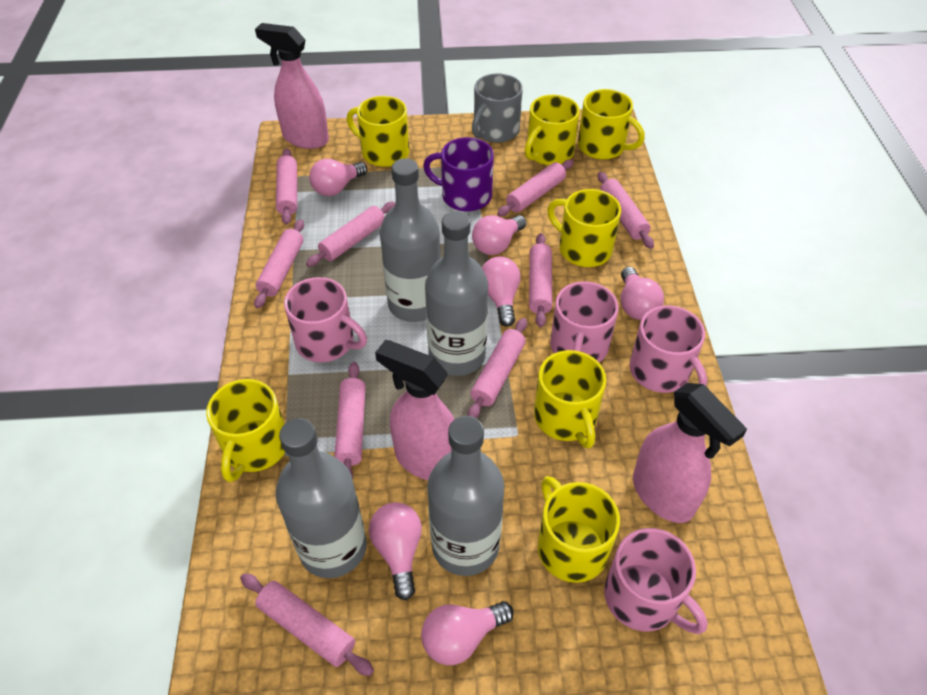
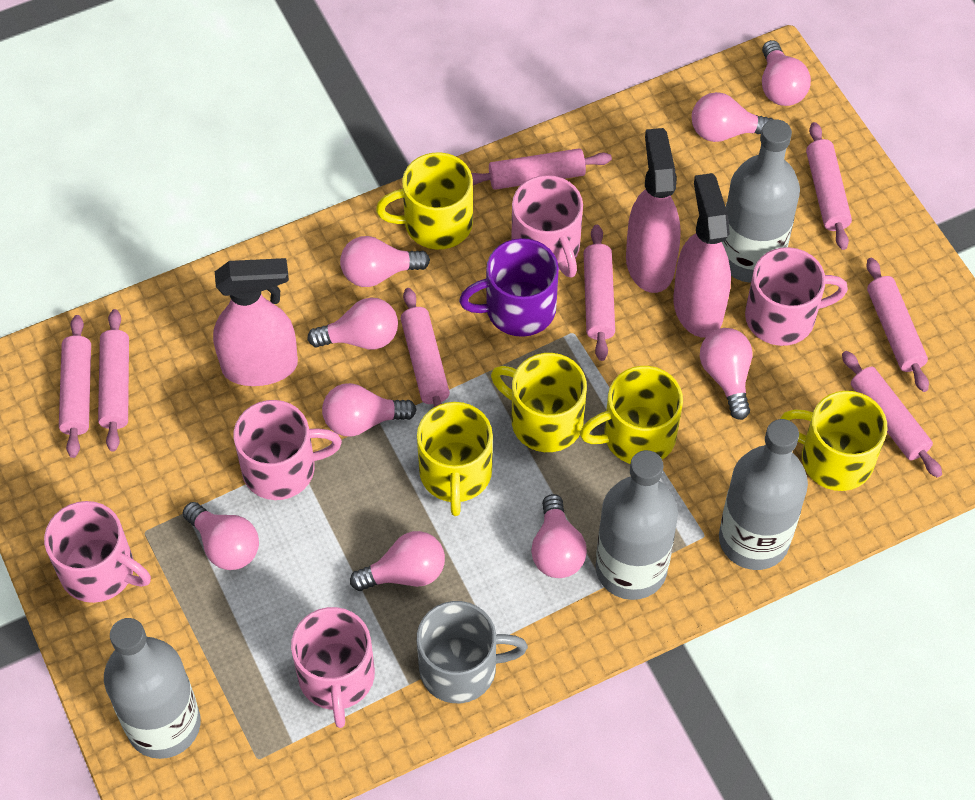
pink light bulb: [309,159,367,196] [369,502,422,600] [421,601,514,665] [472,215,526,255] [482,256,521,327] [621,267,664,320] = 6 -> [182,502,259,570] [307,298,398,350] [322,383,417,437] [340,236,430,287] [350,531,445,591] [531,494,587,578] [692,92,774,142] [700,328,752,420] [762,40,811,106] = 9
pink mug: [284,277,367,362] [550,281,618,362] [604,528,707,634] [630,305,707,393] = 4 -> [44,501,151,603] [234,400,342,500] [291,607,375,728] [511,175,583,277] [745,247,848,346] = 5
pink rolling pin: [240,573,374,676] [254,219,304,309] [276,148,297,225] [306,202,395,267] [334,362,366,479] [468,318,527,418] [497,159,574,216] [529,233,552,327] [598,172,654,249] = 9 -> [59,315,91,458] [98,309,129,452] [401,288,450,407] [471,148,612,190] [584,225,615,361] [806,122,852,250] [842,351,942,478] [866,258,929,392] = 8
yellow mug: [206,379,285,482] [347,96,409,167] [525,95,580,165] [534,350,606,449] [538,476,620,583] [547,189,621,267] [578,89,645,160] = 7 -> [376,152,473,249] [417,402,493,516] [491,353,587,452] [580,366,683,464] [780,391,887,491] = 5

